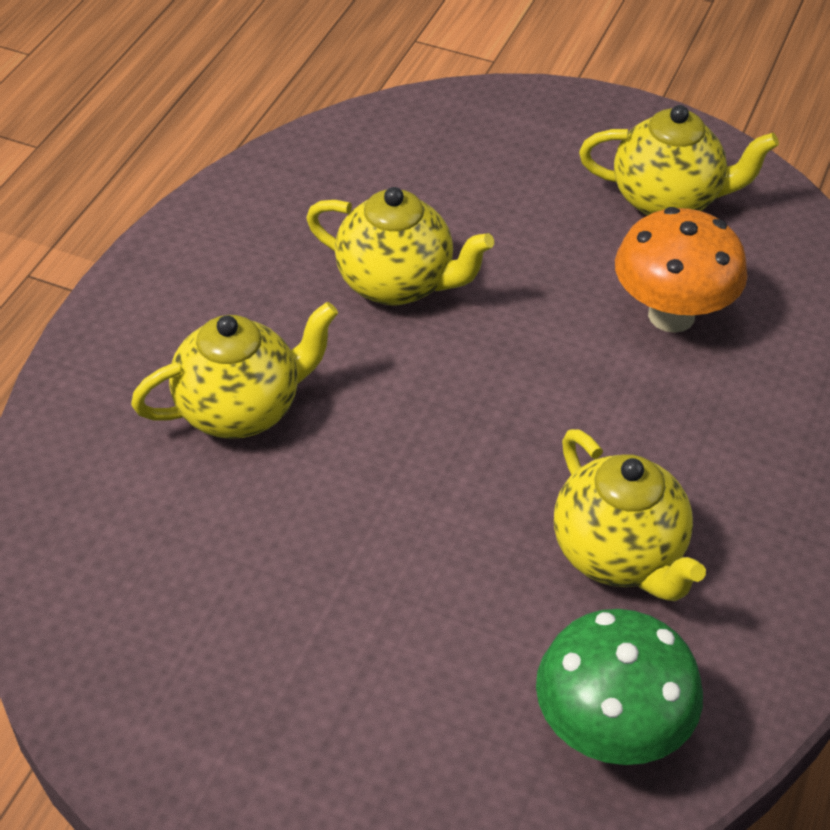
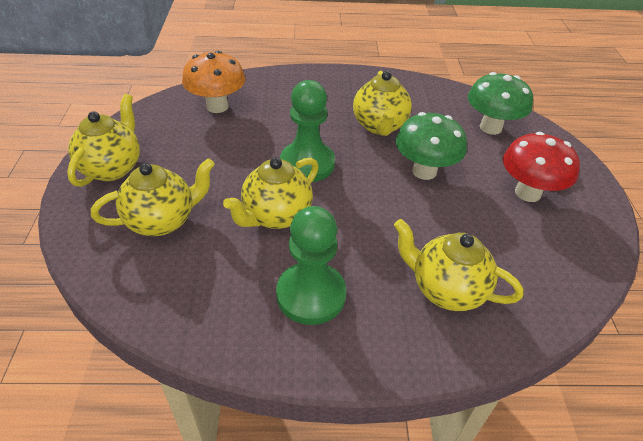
green mushroom: [536,609,703,765] = 1 -> [396,112,467,180] [468,72,533,135] = 2
green pawn: none = 0 -> [276,206,346,325] [280,80,335,182] = 2
red mushroom: none = 0 -> [503,132,580,202] = 1
yellow teapot: [131,302,338,439] [306,187,494,306] [554,429,706,601] [579,105,779,216] = 4 -> [67,94,140,187] [91,158,215,236] [223,157,319,229] [353,71,412,136] [394,219,524,311] = 5

